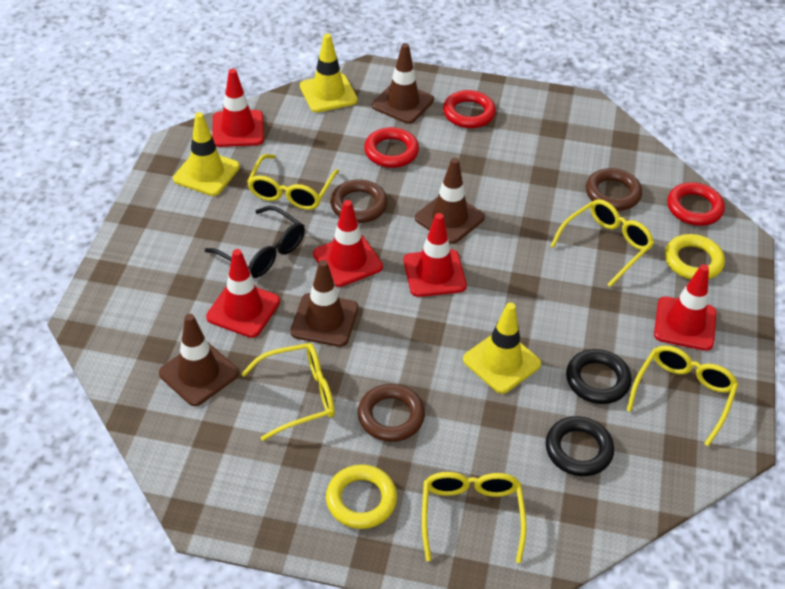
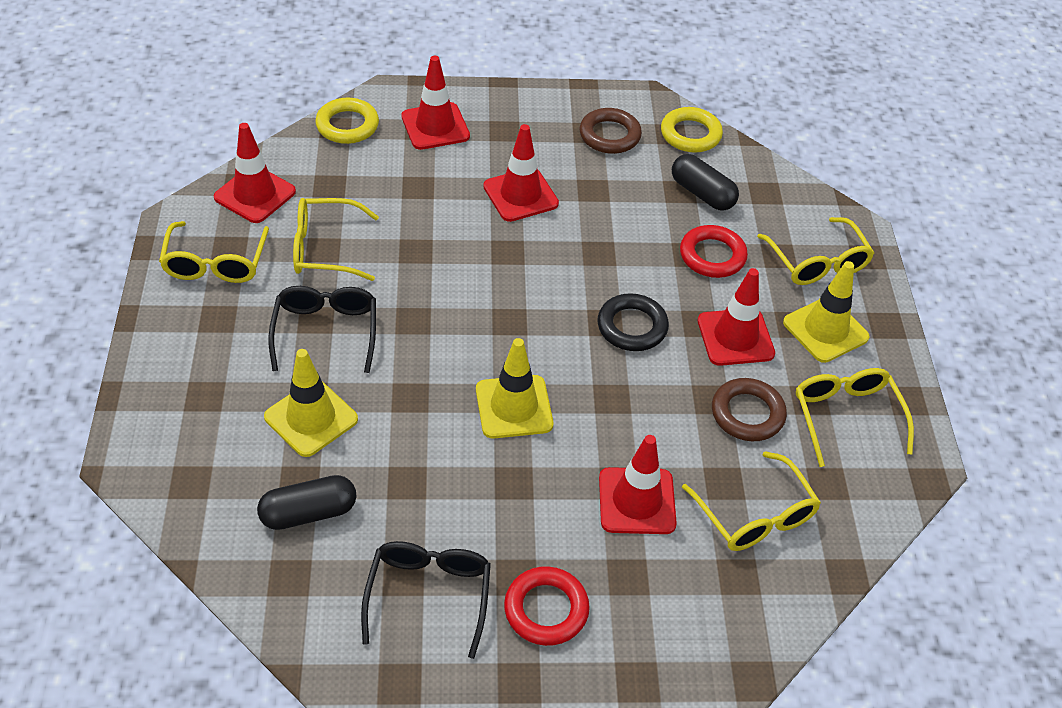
black capsule: none = 0 -> [257,475,356,530] [672,154,739,211] = 2
black glasses: [205,206,305,278] = 1 -> [268,286,376,373] [361,541,491,659] = 2
black ring: [546,416,614,476] [566,349,632,404] = 2 -> [597,293,669,351] = 1
brown ring: [330,179,388,223] [358,384,425,442] [586,168,642,211] = 3 -> [579,108,642,154] [712,378,787,441] = 2
brown traffic cone: [159,314,239,406] [290,260,358,347] [372,43,434,124] [415,158,485,244] = 4 -> none = 0
red ring: [364,127,419,168] [443,90,496,128] [667,182,725,226] = 3 -> [504,566,590,646] [680,225,748,278] = 2

